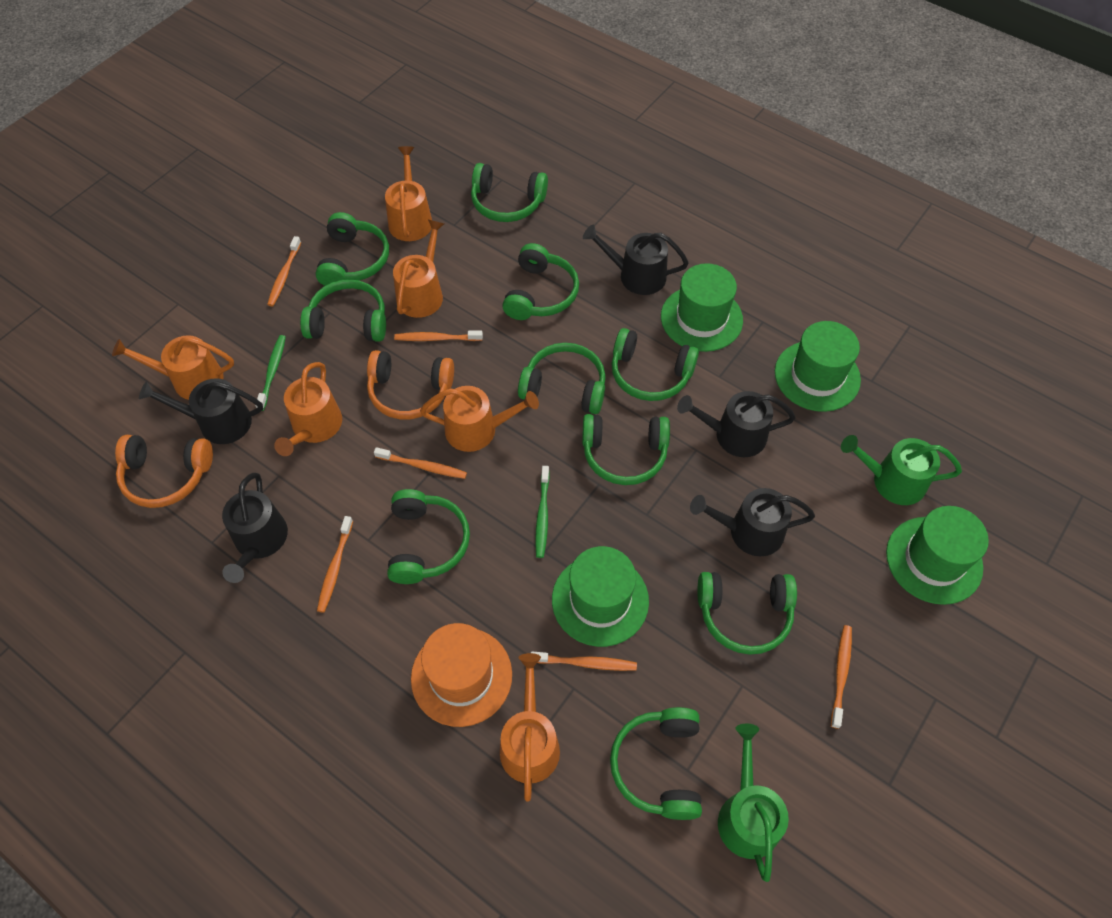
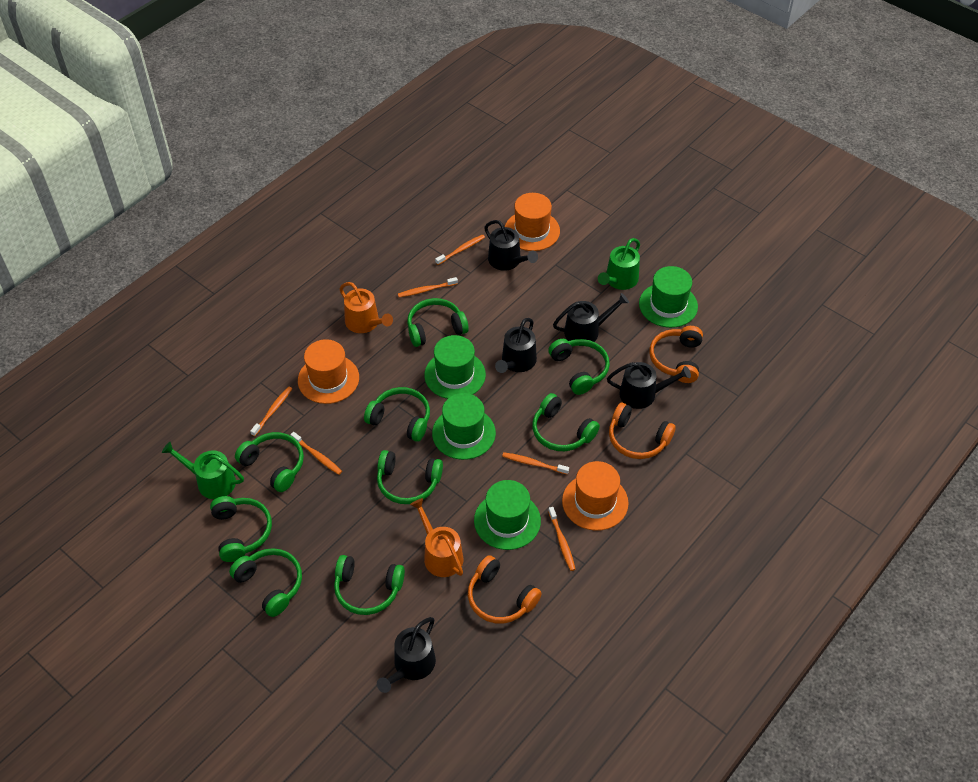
green headphones: [300,279,386,342] [316,212,389,286] [387,489,470,584] [471,163,548,222] [502,243,579,320] [518,343,606,414] [582,414,670,485] [610,707,702,820] [611,328,699,401] [697,572,797,655] = 10 -> [210,496,272,562] [229,548,302,617] [235,432,304,492] [334,555,405,615] [364,387,430,442] [377,450,443,504] [407,298,469,347] [532,393,600,451] [548,339,610,395] = 9
green toothbrush: [255,335,286,411] [535,466,550,558] = 2 -> none = 0
orange hat: [411,623,512,727] = 1 -> [298,339,359,404] [505,193,560,251] [562,461,628,531] = 3
orange headphones: [115,435,213,508] [367,350,454,419] = 2 -> [468,555,542,624] [609,403,676,459] [649,326,703,383] = 3
orange watering can: [112,335,234,400] [274,362,342,456] [385,146,432,241] [393,219,444,318] [420,386,539,452] [500,653,560,802] = 6 -> [339,282,393,333] [410,498,463,577] = 2

